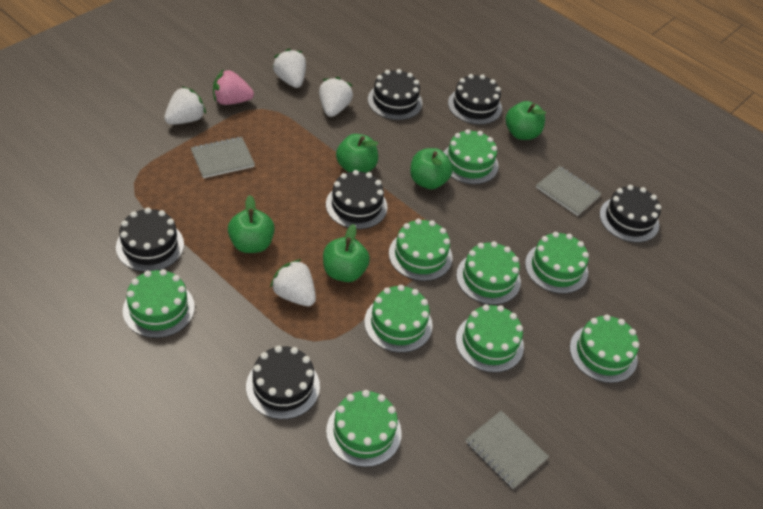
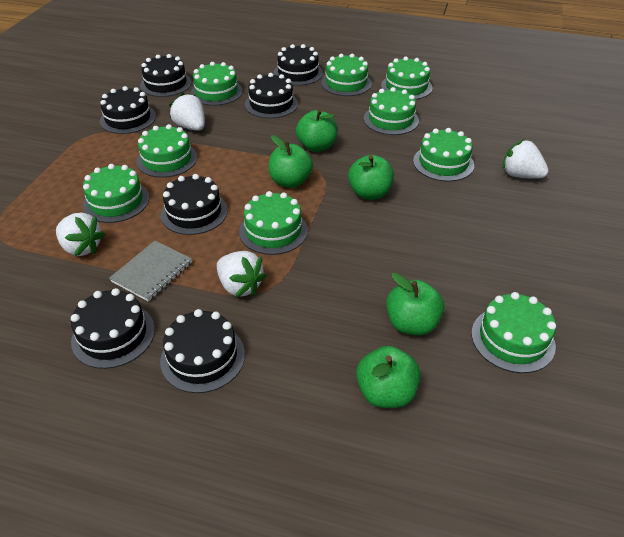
black cake: [116,208,184,272] [246,345,320,419] [326,170,387,229] [368,69,422,120] [448,74,502,125] [600,185,661,243] = 6 -> [71,288,155,369] [100,86,156,134] [140,54,192,97] [160,309,245,393] [161,174,228,235] [245,73,298,118] [274,44,323,86] = 7
grey notebook: [191,137,255,178] [466,411,549,489] [536,166,602,216] = 3 -> [109,241,192,302] = 1
pink strawberry: [213,69,254,105] = 1 -> none = 0

